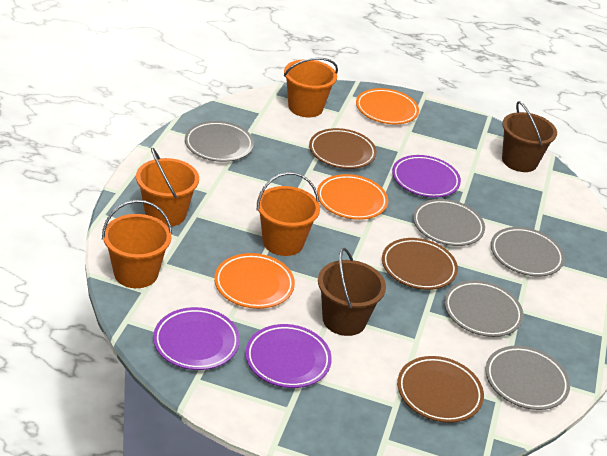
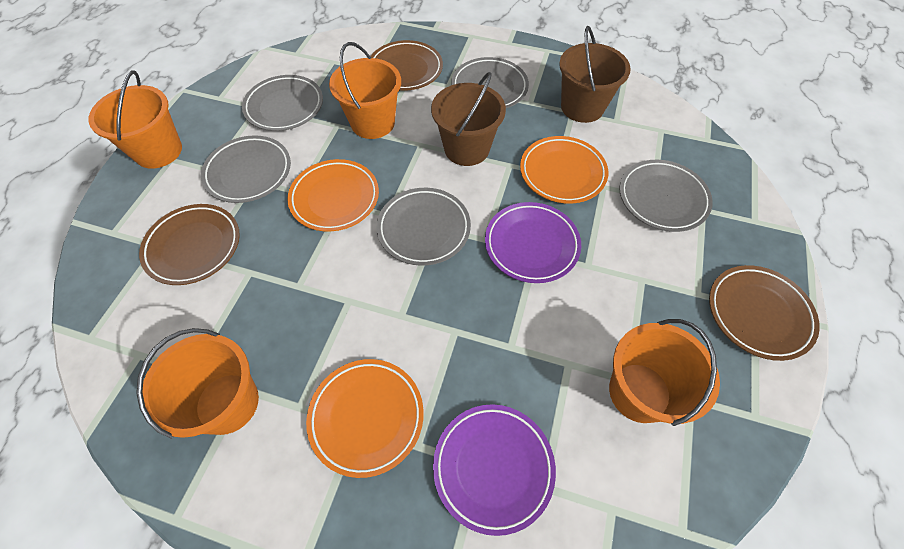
purple plate: [153,307,240,370] [245,324,332,388] [392,155,461,198] = 3 -> [433,404,556,536] [485,202,581,283] = 2

